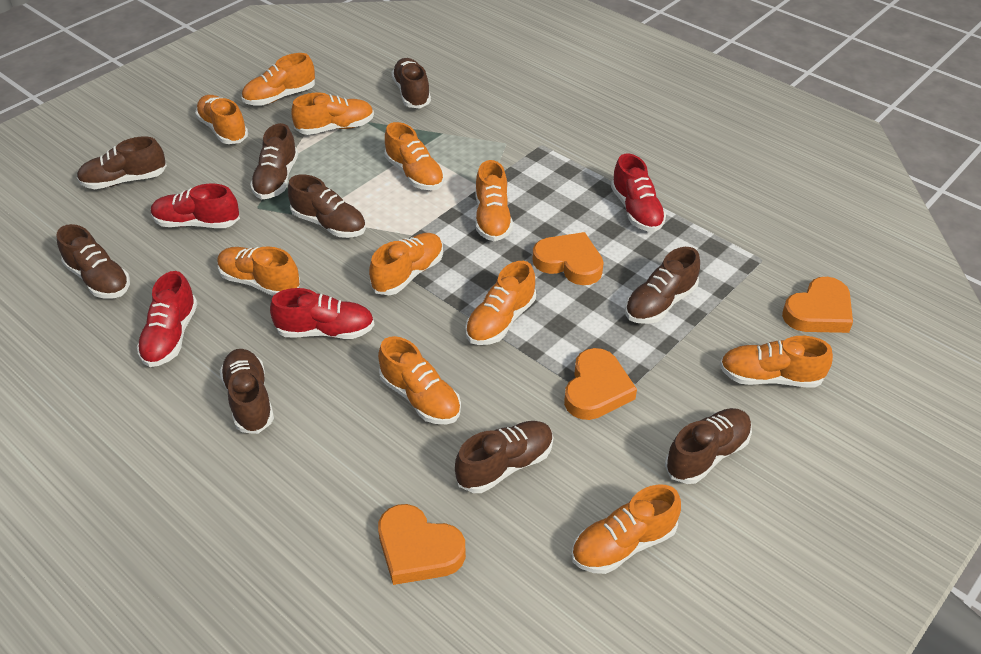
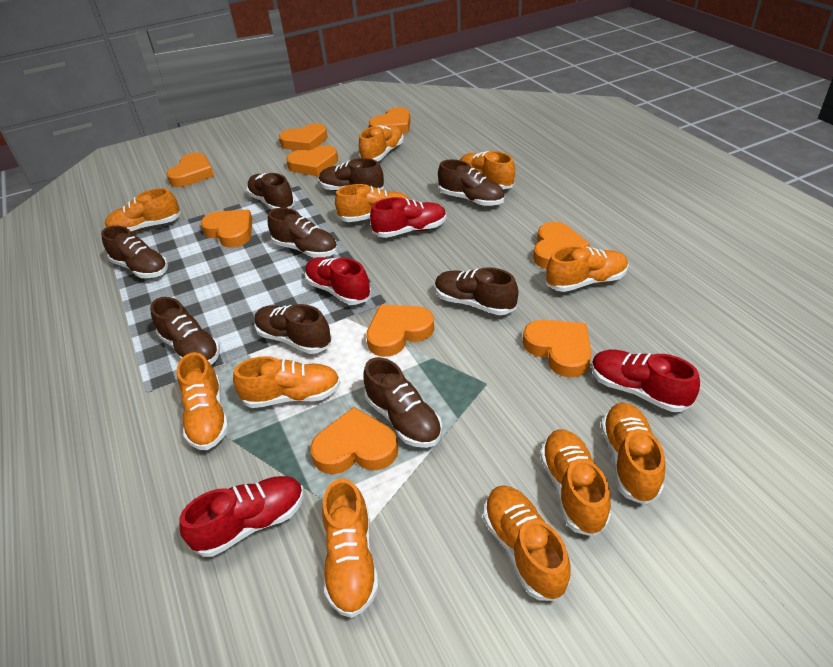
orange heart: [378,504,466,585] [533,232,603,285] [564,348,637,420] [782,277,853,333] = 4 -> [167,153,214,187] [201,210,252,248] [279,123,328,151] [286,145,338,176] [310,407,398,474] [366,305,434,357] [369,107,410,134] [523,320,592,378] [533,222,590,269] = 9

